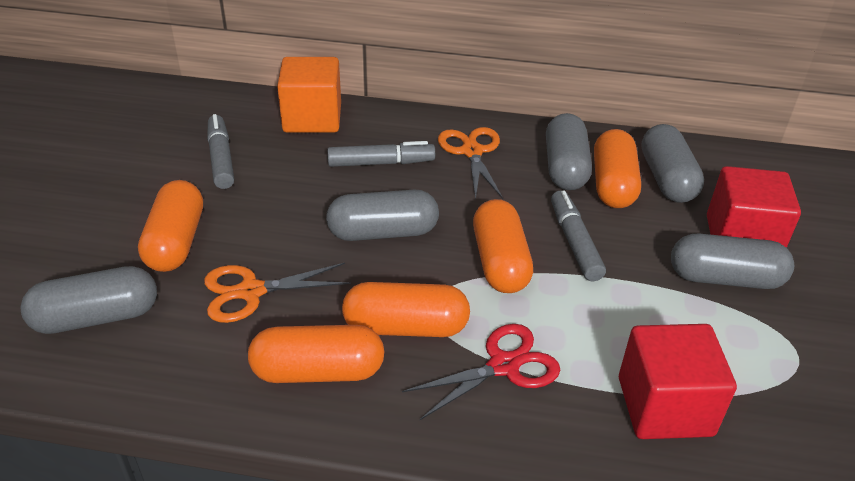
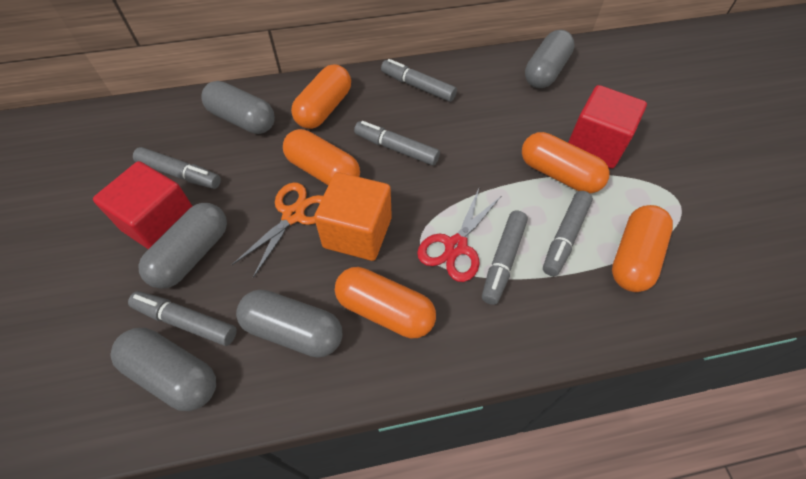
grey marker: [207,114,234,189] [327,141,435,167] [551,190,606,281] = 3 -> [128,291,237,346] [133,147,221,189] [354,121,440,166] [381,59,457,102] [482,210,528,305] [543,191,593,276] = 6
orange scissors: [204,263,351,323] [438,127,503,200] = 2 -> [232,182,323,278] = 1

